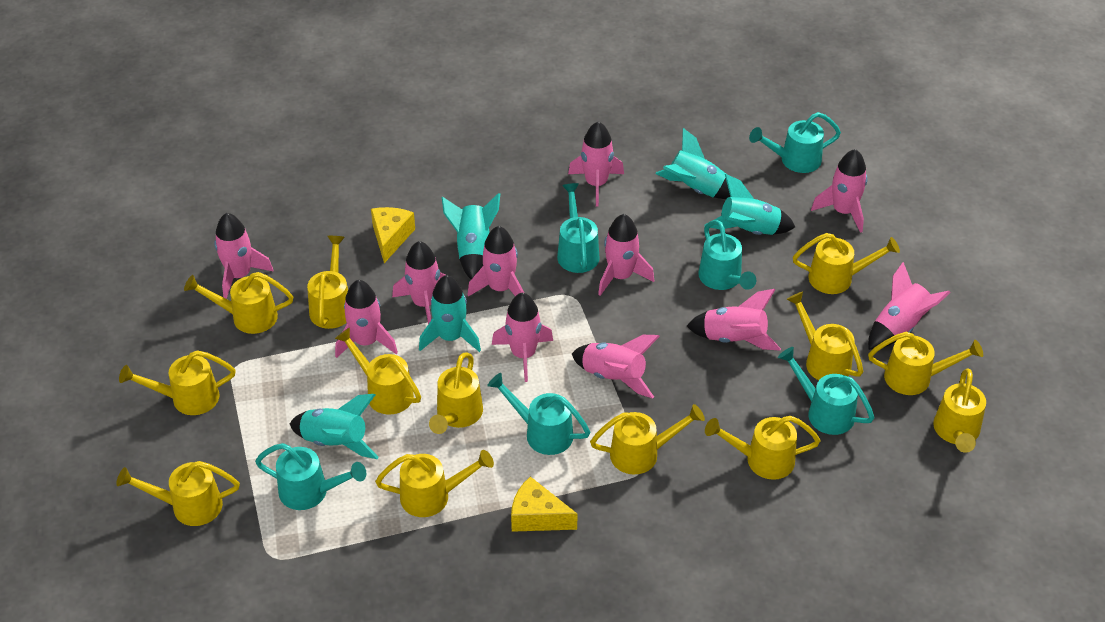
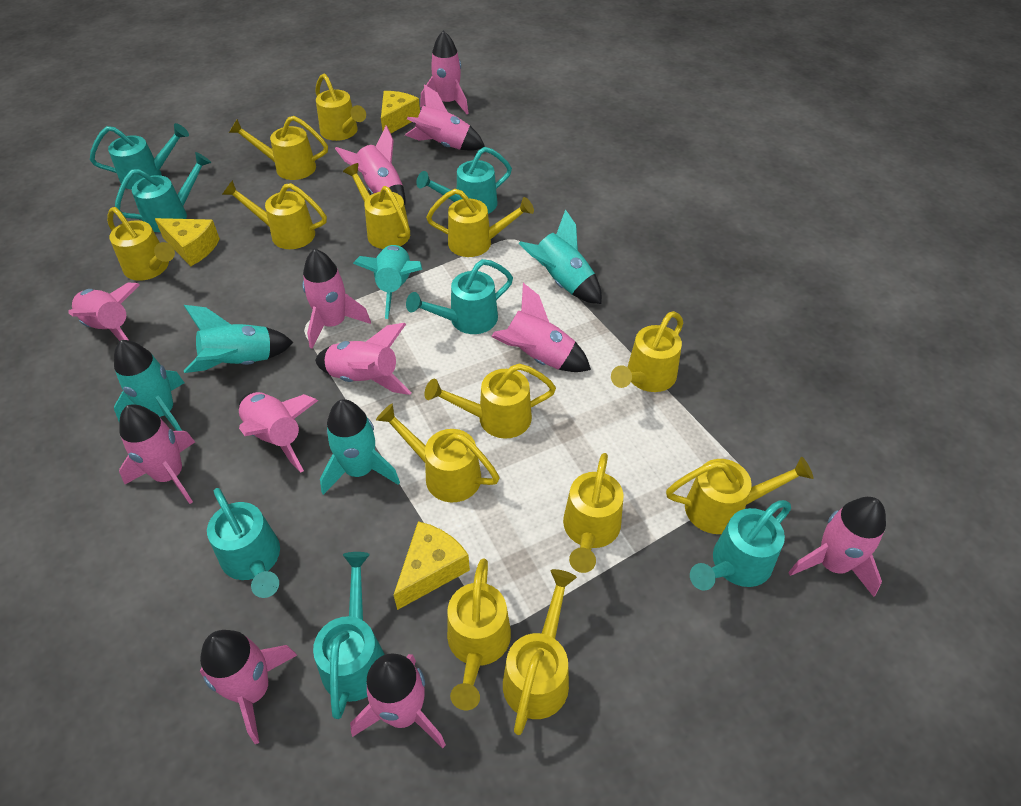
pink rocket: [214,213,274,299] [335,280,398,358] [392,241,445,324] [468,226,524,296] [492,293,553,382] [568,121,624,206] [572,335,660,399] [598,214,654,296] [687,289,781,351] [811,149,868,233] [868,262,951,350] = 11 -> [68,283,140,341] [119,404,195,504] [200,630,297,744] [239,392,318,473] [302,249,371,349] [315,323,412,395] [335,126,406,205] [350,654,446,748] [405,84,485,151] [420,30,469,114] [491,283,591,372] [788,497,886,597] = 12
turquoise watering can: [255,443,366,510] [487,373,590,455] [557,183,600,273] [698,220,756,290] [749,112,841,173] [778,347,874,435] = 6 -> [90,123,189,190] [115,152,211,232] [207,488,280,598] [313,552,385,719] [406,259,513,334] [416,147,512,214] [690,500,791,591] = 7
yellow cheese: [371,207,415,263] [511,477,577,532] = 2 -> [155,218,220,266] [381,91,420,133] [394,521,470,610] = 3

